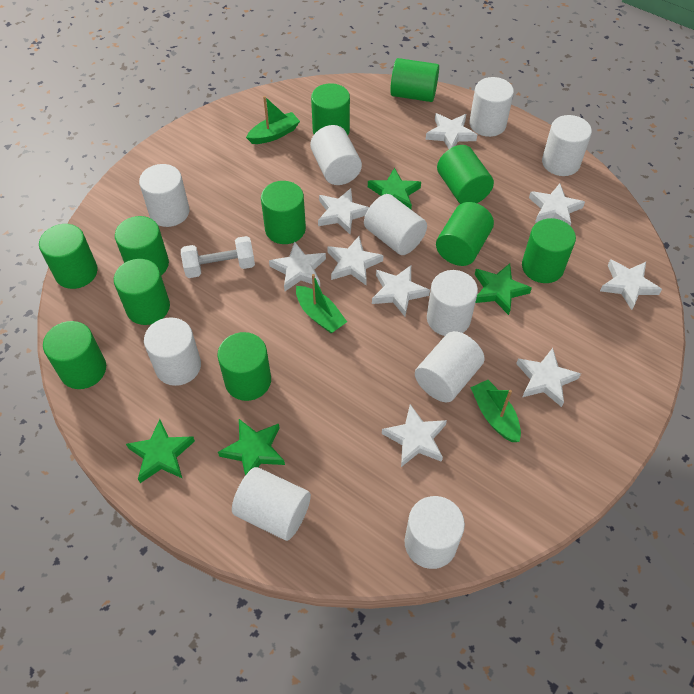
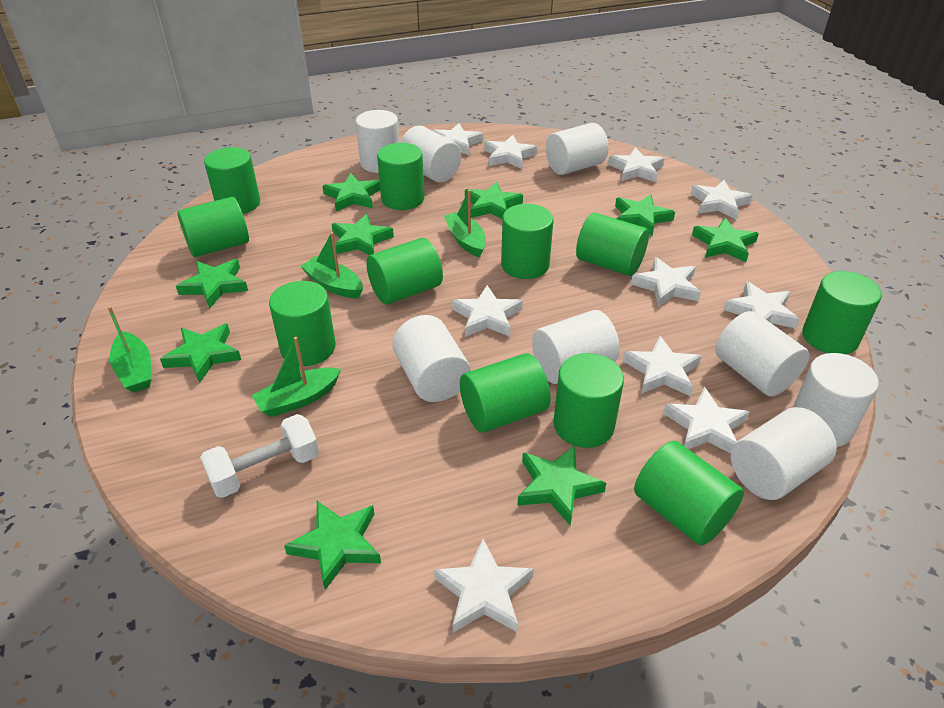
green boat: [246,96,300,144] [296,274,347,333] [470,380,521,442] = 3 -> [108,306,152,392] [252,337,341,417] [300,232,363,298] [444,190,486,257] = 4
green star: [126,419,195,483] [218,419,285,475] [368,168,421,209] [475,263,532,315] = 4 -> [160,323,241,383] [176,259,248,308] [284,501,381,590] [322,173,380,211] [332,214,394,255] [465,181,523,219] [517,445,606,526] [615,194,675,236] [692,218,759,262] = 9
white cylinder: [139,164,189,227] [144,317,201,386] [232,467,311,541] [310,125,362,185] [364,194,427,255] [404,496,465,569] [415,331,485,402] [427,270,478,336] [470,77,514,137] [542,115,592,176] = 10 -> [356,110,399,173] [392,315,471,402] [400,126,461,183] [532,310,620,384] [546,123,609,175] [715,311,809,396] [731,407,837,500] [793,353,879,447] = 8
white star: [269,241,326,291] [318,188,369,234] [327,236,383,285] [372,265,430,316] [382,404,447,467] [426,113,477,149] [516,348,581,407] [529,183,585,226] [600,259,662,310] = 9 -> [432,123,483,156] [434,539,534,633] [452,285,523,337] [484,135,537,169] [608,147,665,182] [623,336,702,396] [631,257,701,307] [663,387,750,454] [691,180,753,220] [723,281,800,328] = 10

